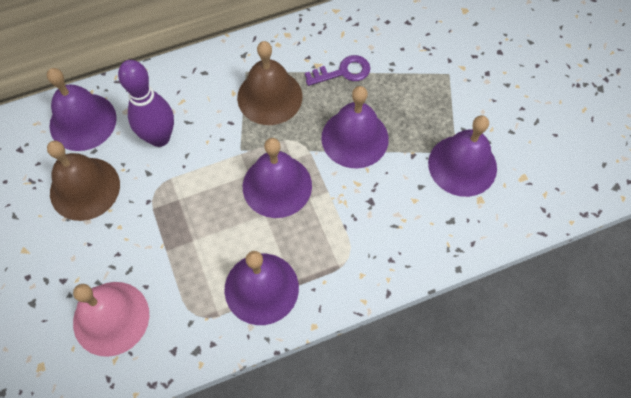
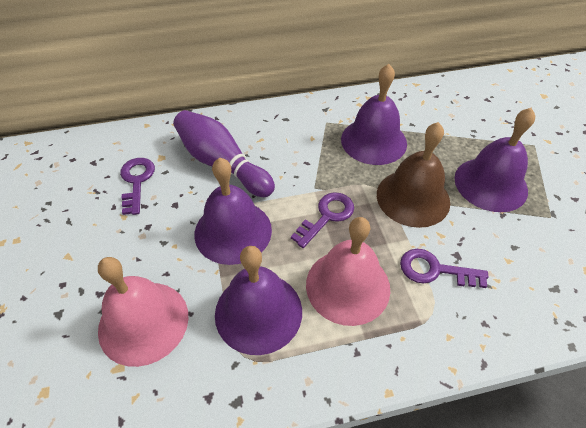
brown bell: [47,141,120,221] [237,41,303,125] = 2 -> [377,122,450,228] = 1
pink bell: [73,282,149,357] = 1 -> [98,257,188,367] [306,217,390,326] = 2
purple bell: [47,68,117,151] [224,251,299,325] [243,138,312,218] [321,86,389,168] [428,115,497,197] = 5 -> [194,158,272,265] [215,246,302,355] [341,64,407,165] [454,108,535,212] = 4
purple key: [305,55,370,86] = 1 -> [120,158,155,215] [291,192,354,248] [400,249,488,288] = 3

